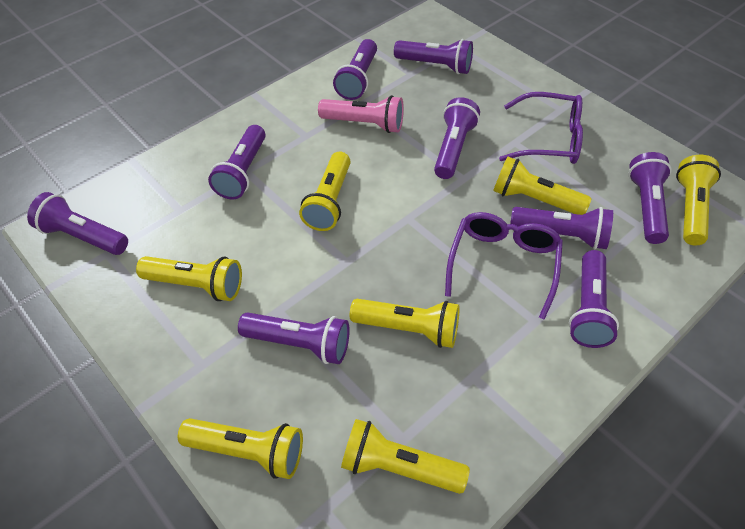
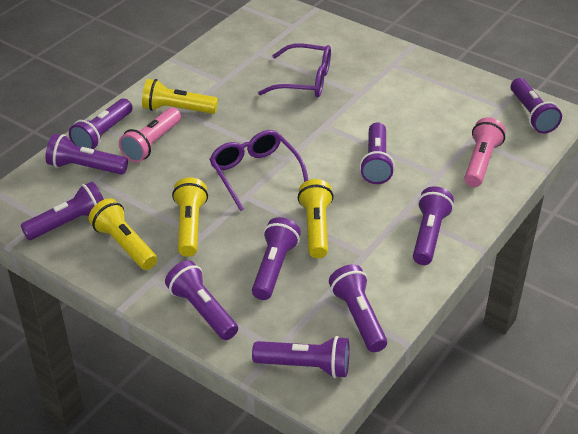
pink flashlight: [318,95,404,133] = 1 -> [119,108,181,163] [464,117,506,187] = 2
purple flashlight: [27,192,128,255] [208,125,266,200] [238,312,350,364] [333,39,377,100] [394,39,473,74] [434,97,480,179] [510,207,613,249] [569,250,619,348] [628,152,672,244] = 9 -> [21,182,104,240] [46,134,128,175] [69,99,132,149] [165,260,238,340] [252,217,301,300] [252,336,350,378] [329,264,387,352] [360,122,395,184] [413,186,454,265] [511,78,562,134] = 10
yellow flashlight: [136,256,242,301] [178,418,303,479] [299,152,351,231] [341,419,470,494] [350,299,460,348] [493,157,592,215] [676,155,721,245] = 7 -> [89,198,157,270] [142,79,218,114] [172,177,208,257] [298,179,334,258] = 4

